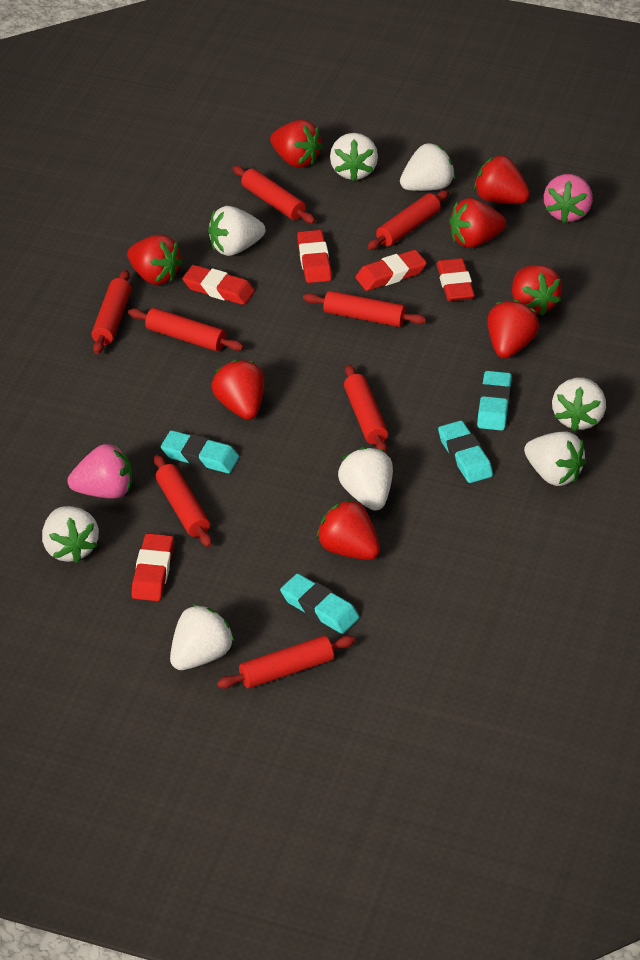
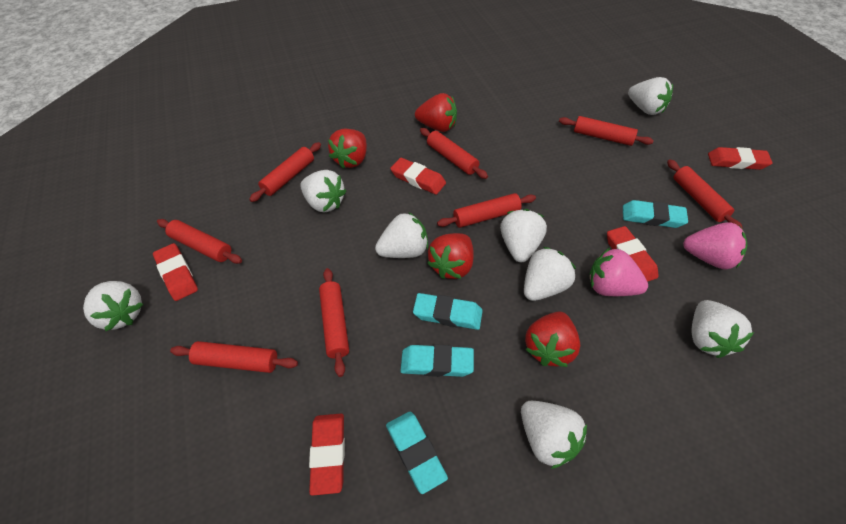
red strawberry: [127,235,183,285] [212,359,264,420] [270,120,323,168] [317,499,380,560] [449,198,506,248] [474,155,530,204] [487,300,539,359] [512,265,562,316] = 8 -> [328,129,367,168] [415,93,457,132] [427,233,474,279] [525,312,580,367] = 4

